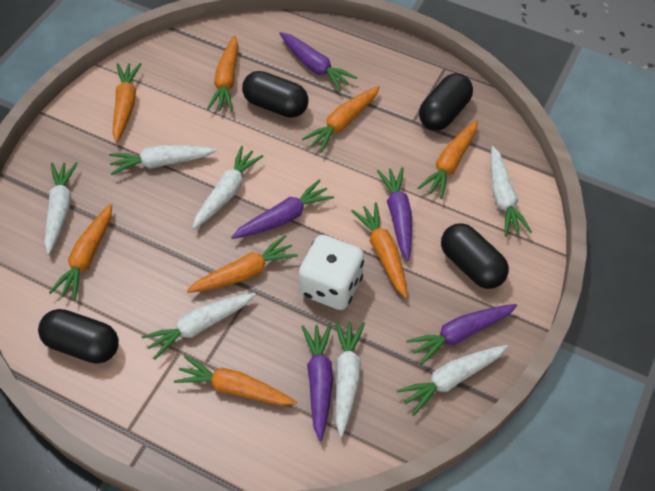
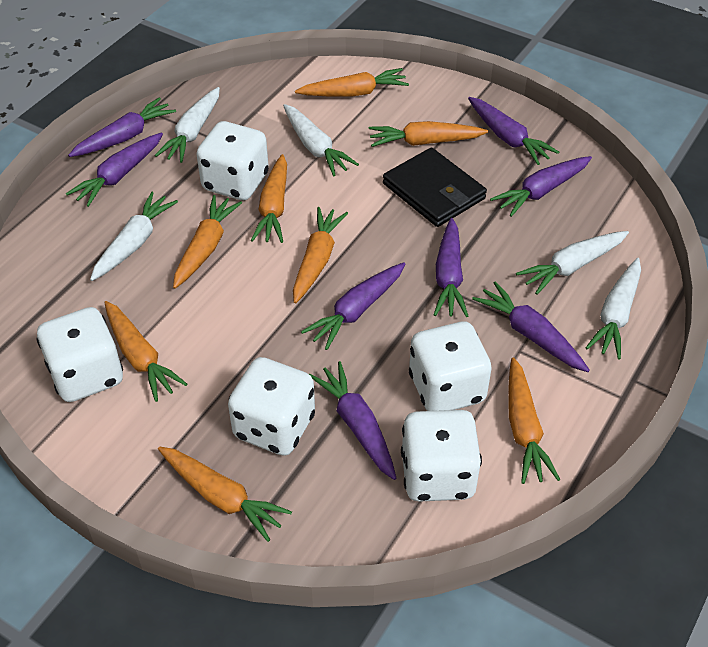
black capsule: [38,309,119,363] [242,71,308,118] [419,73,473,131] [441,223,509,289] = 4 -> none = 0
black wallet: none = 0 -> [383,147,487,227] = 1
purple carrot: [231,179,334,239] [279,32,357,91] [301,324,333,441] [377,167,412,261] [406,304,517,365] = 5 -> [66,132,163,207] [68,97,176,157] [301,262,405,350] [309,361,396,480] [434,218,468,317] [468,97,559,165] [472,282,590,372] [490,156,592,217] = 8
white carrot: [44,162,78,255] [109,145,217,175] [142,293,256,360] [193,146,264,229] [335,321,365,437] [396,345,508,416] [491,146,532,236] = 7 -> [90,192,178,281] [155,87,220,163] [283,104,359,176] [516,231,629,295] [586,258,641,359] = 5
white dice: [299,235,364,310] = 1 -> [36,307,123,402] [196,121,269,200] [228,357,315,456] [401,410,482,502] [409,321,492,411] = 5

